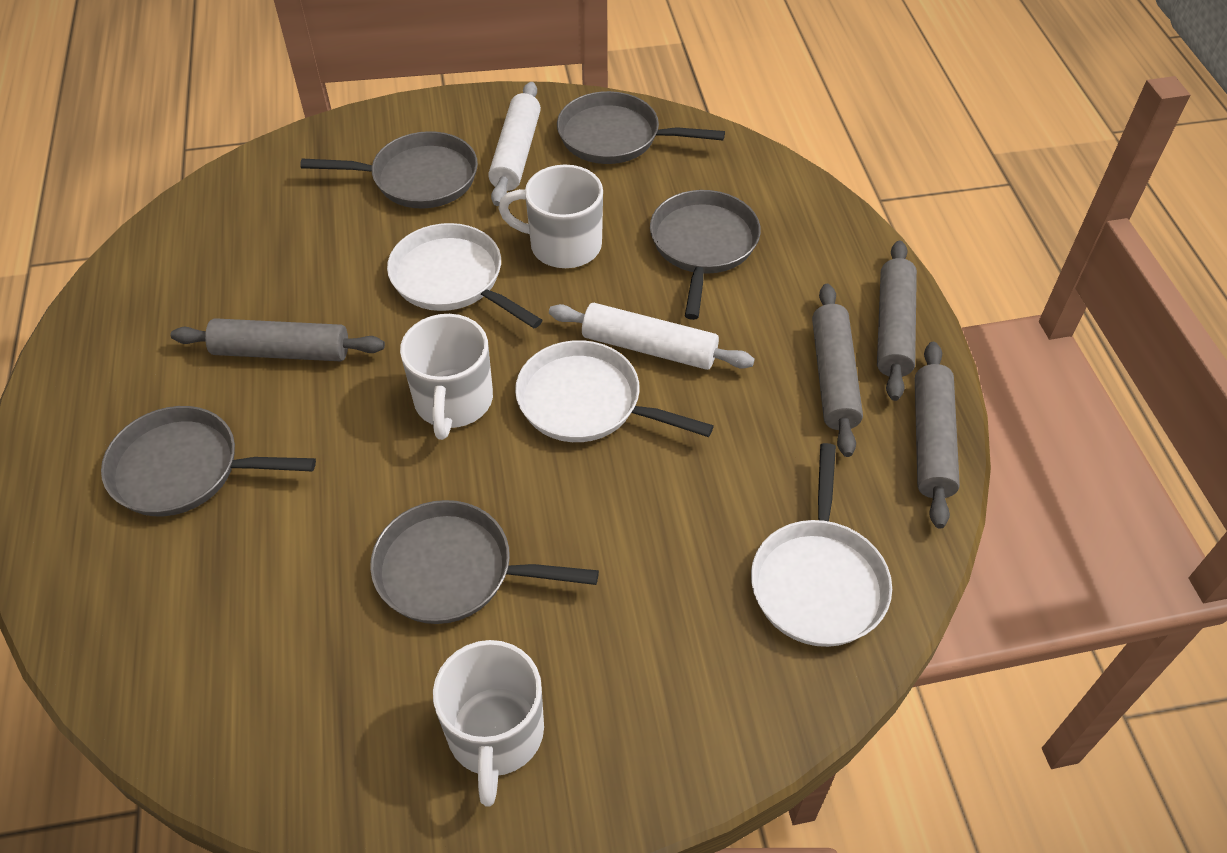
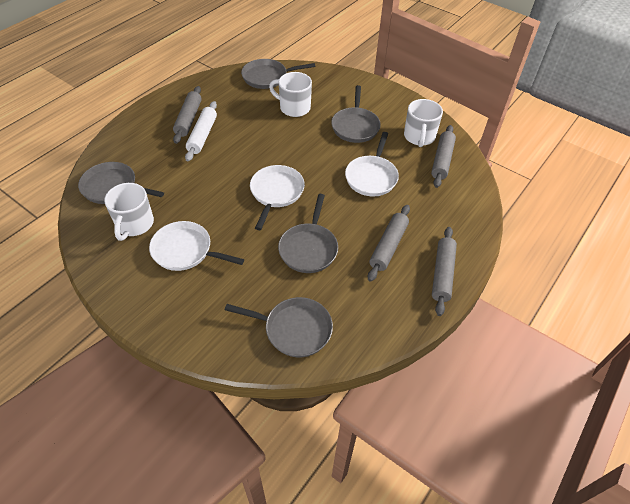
white rolling pin: [488,82,541,206] [549,303,755,370] = 2 -> [185,101,217,161] = 1

